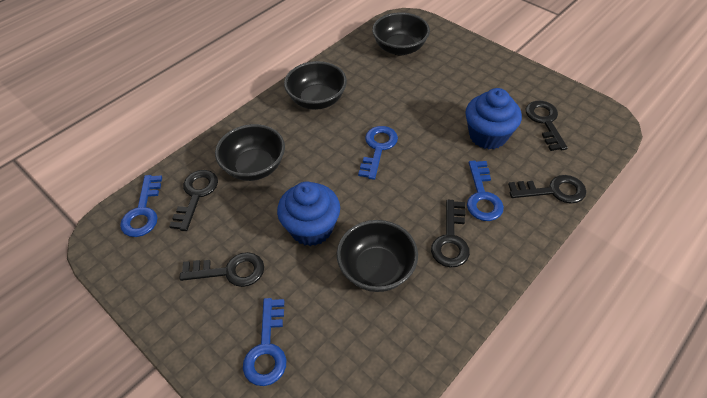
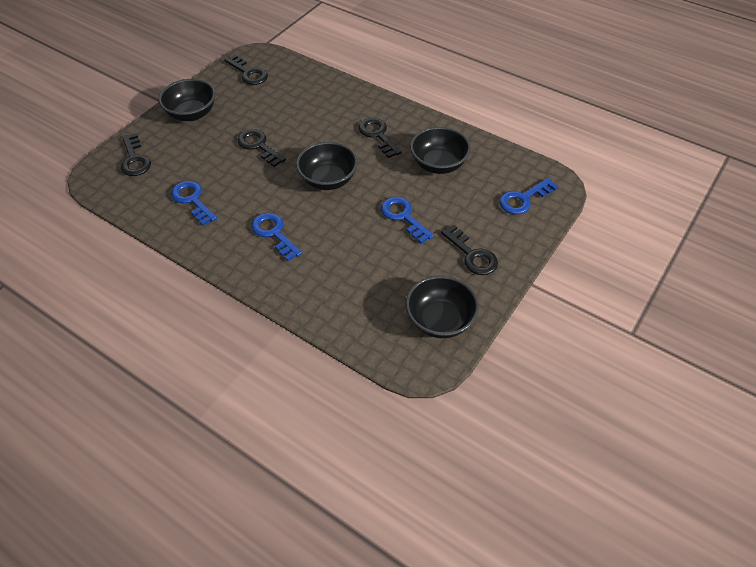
blue cupcake: [277,181,340,246] [465,88,522,149] = 2 -> none = 0

